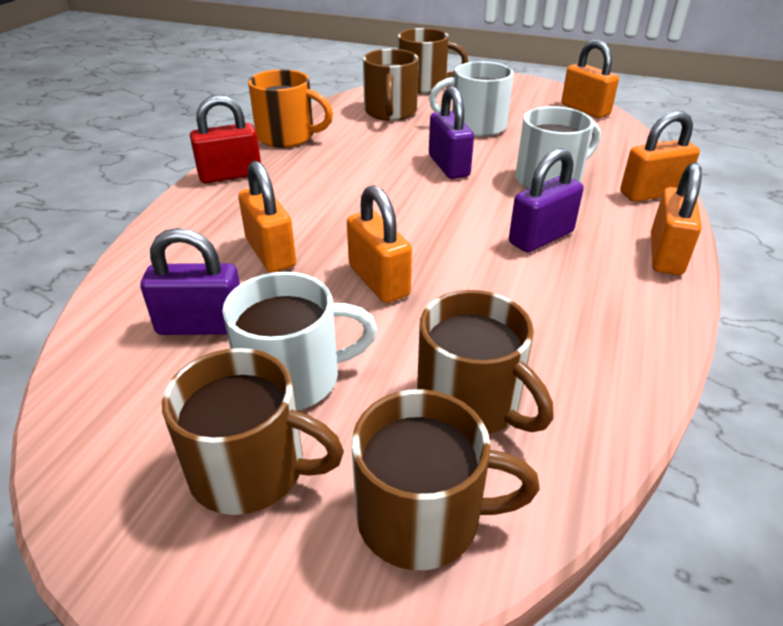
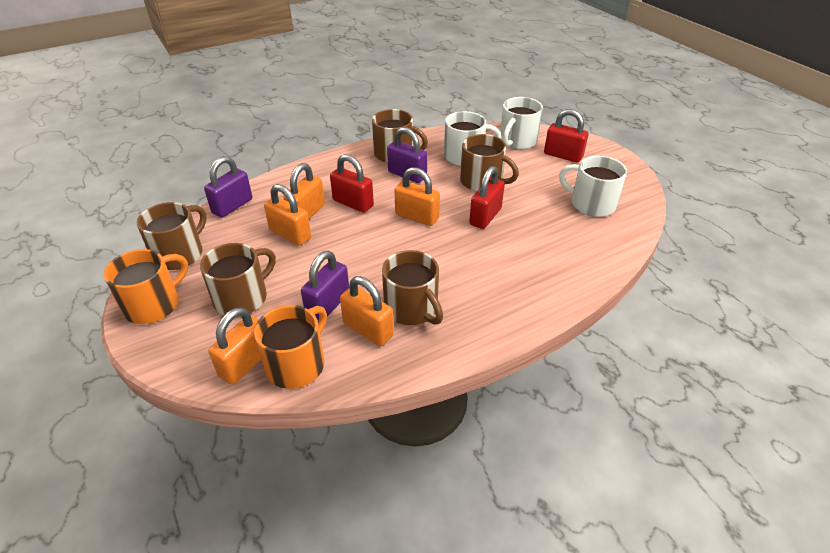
orange mug: [248,69,333,147] = 1 -> [104,249,188,324] [254,305,327,389] = 2
red padlock: [190,95,261,183] = 1 -> [330,154,374,213] [469,166,505,229] [544,109,589,163] = 3

